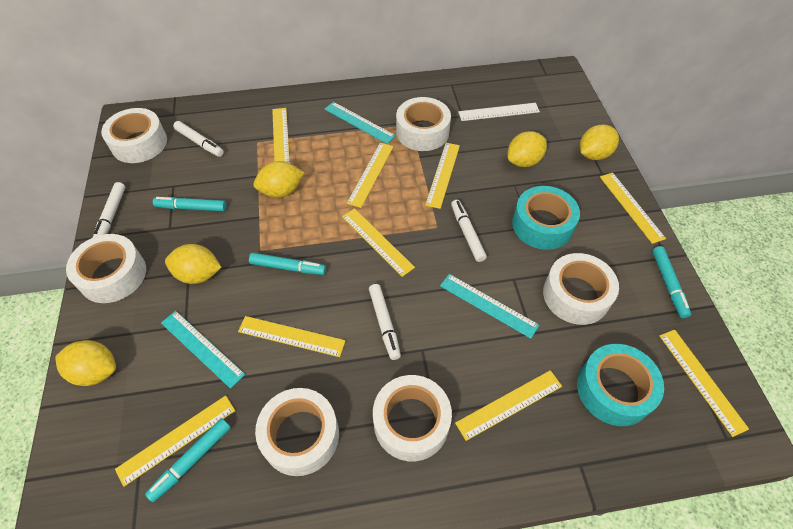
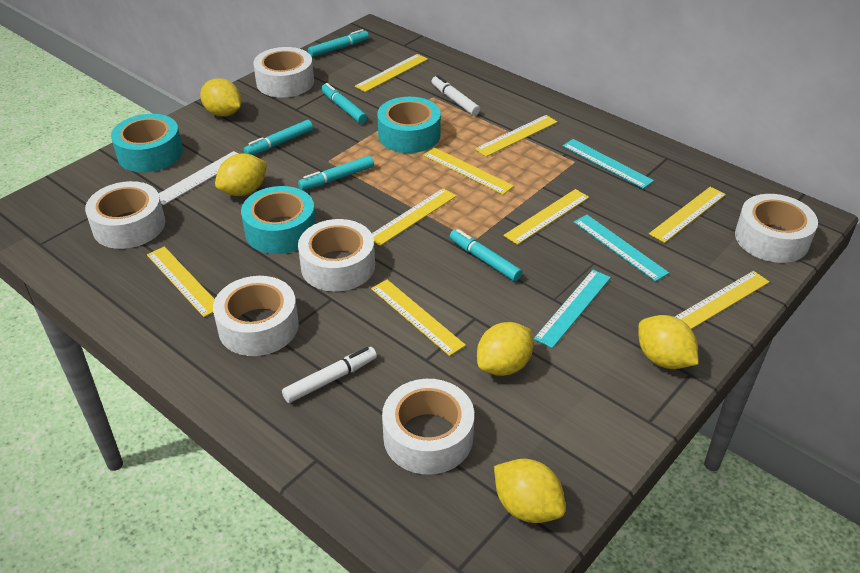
turquoise marker: [145,418,231,502] [153,197,226,211] [249,253,326,275] [652,246,691,318] = 4 -> [244,120,313,155] [298,156,374,190] [308,29,369,57] [321,83,367,124] [450,229,522,281] = 5
turquoise tape: [512,186,580,250] [577,344,664,426] = 2 -> [111,114,183,172] [241,186,316,254] [377,97,441,153] = 3
white marker: [93,182,125,237] [173,121,224,157] [369,284,401,360] [451,200,487,262] = 4 -> [282,347,377,403] [431,75,480,116] = 2

